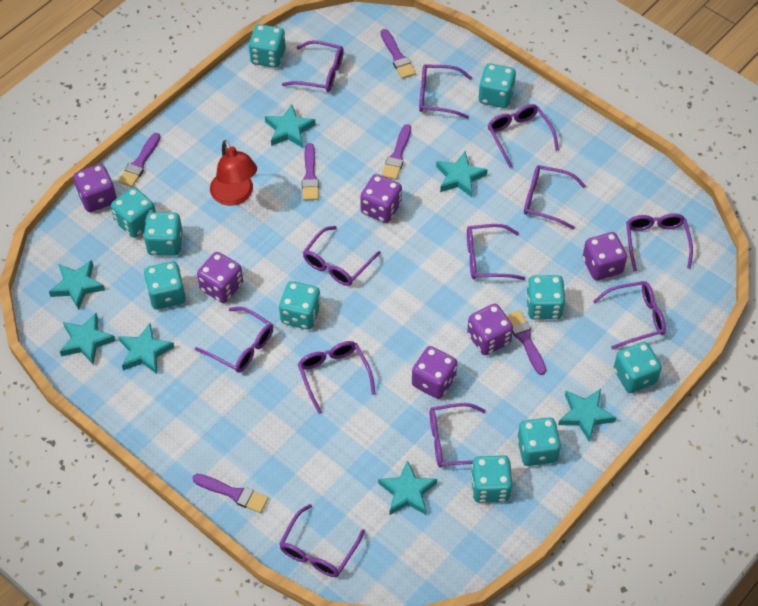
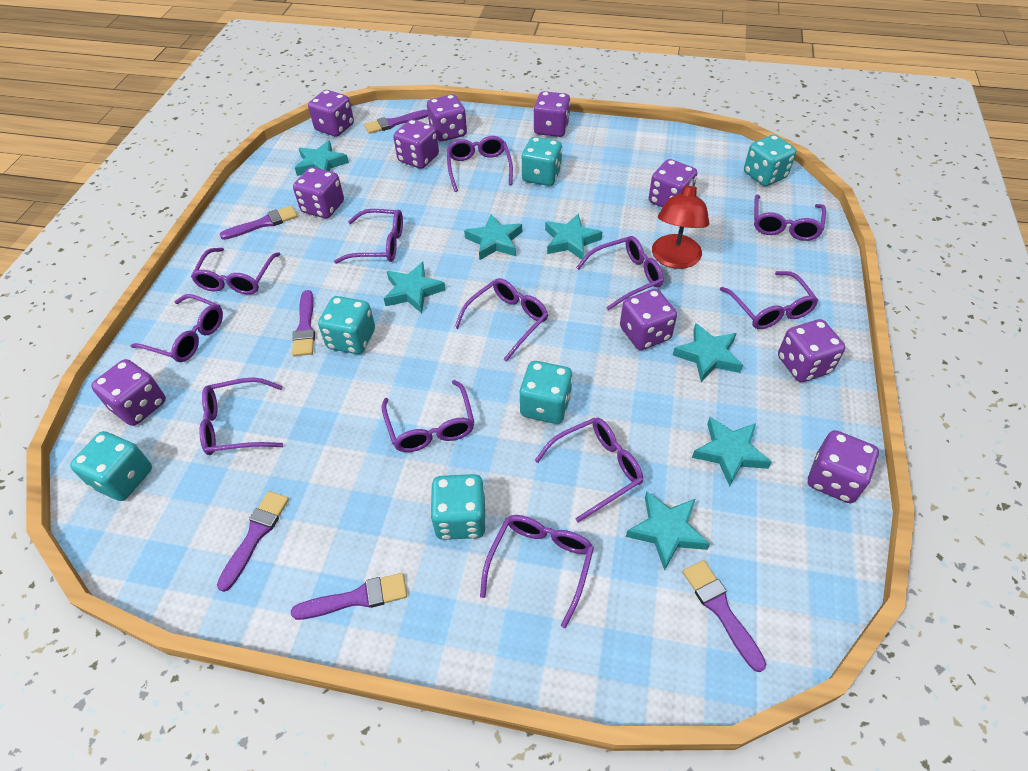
purple dice: [74,164,117,212] [197,252,243,303] [360,174,402,223] [412,346,457,399] [467,304,513,355] [583,232,627,280] = 6 -> [91,359,166,426] [293,167,344,218] [308,90,354,137] [394,119,439,169] [427,94,467,142] [533,91,571,137] [620,289,677,350] [649,159,697,208] [778,319,845,382] [808,430,879,503] = 10
turquoise dice: [111,187,156,238] [144,212,183,256] [144,262,186,310] [249,24,286,68] [279,281,321,330] [471,455,512,503] [478,63,516,108] [517,417,561,466] [526,275,565,320] [614,342,662,393] = 10 -> [70,431,152,501] [318,296,375,354] [430,474,486,540] [519,361,573,424] [521,137,562,186] [744,135,796,186] = 6

